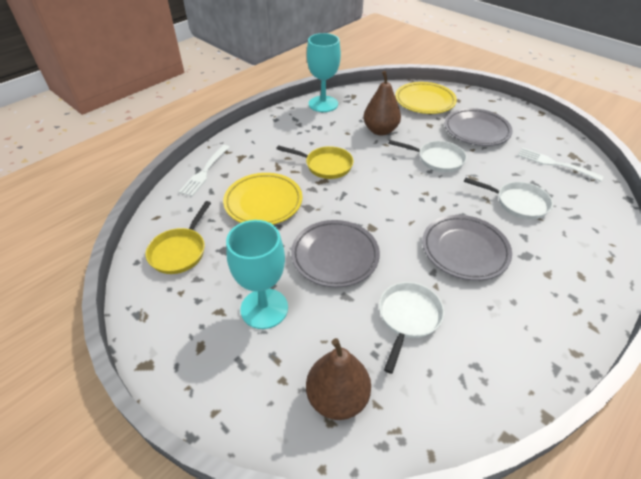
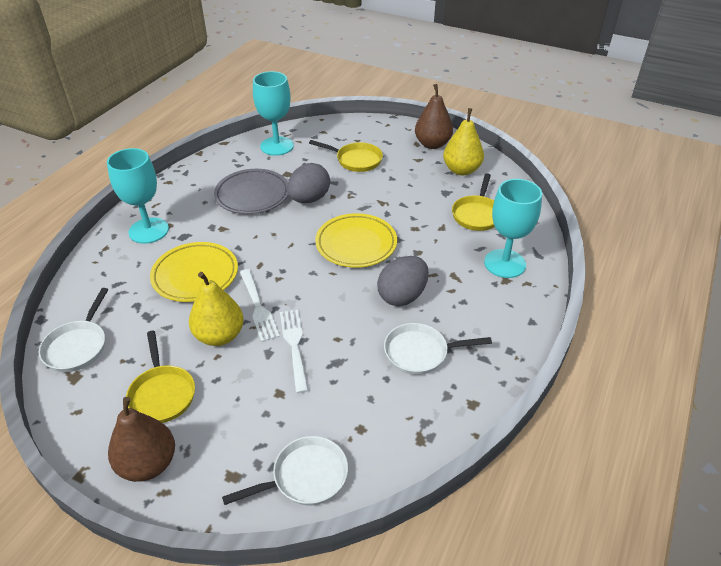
grey egg: none = 0 -> [287,163,330,203] [377,256,429,306] = 2
grey plate: [291,220,380,287] [422,215,512,281] [445,108,513,146] = 3 -> [214,169,289,214] = 1
turquoise goblet: [226,220,288,329] [307,33,341,112] = 2 -> [107,148,169,244] [253,71,294,156] [484,179,542,278] = 3
yellow pan: [146,201,211,274] [276,145,353,179] = 2 -> [126,331,195,423] [309,140,383,172] [452,173,495,231] = 3
yellow pear: none = 0 -> [189,272,244,346] [443,108,484,175] = 2

